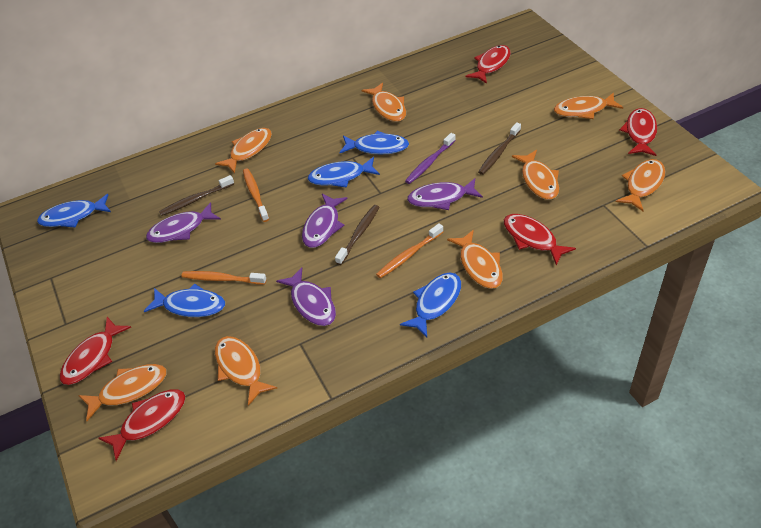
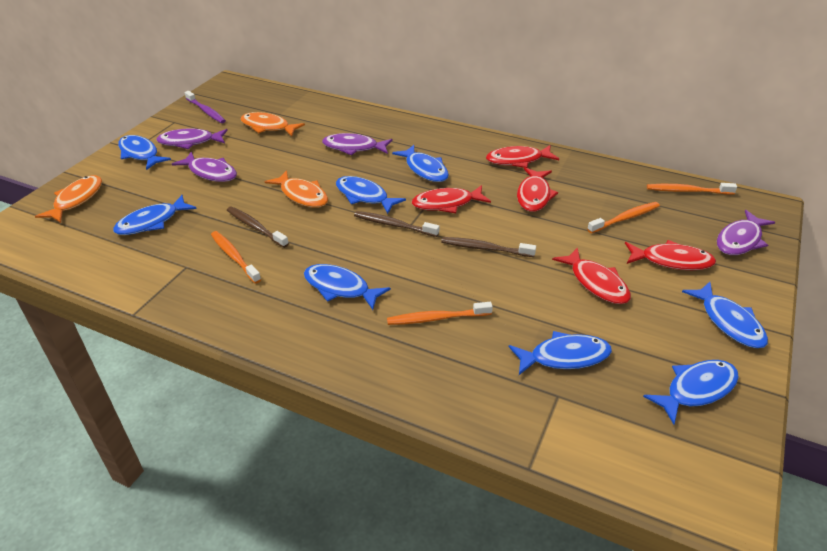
blue fish: [37,194,111,228] [144,284,225,317] [308,157,380,188] [339,131,409,155] [400,272,461,337] = 5 -> [113,195,197,235] [118,135,171,170] [304,264,391,310] [336,176,406,214] [392,145,449,182] [509,331,612,375] [643,360,739,425] [682,282,768,348] = 8
orange fish: [78,364,167,421] [215,128,272,174] [215,336,277,406] [361,82,406,122] [447,230,503,289] [512,150,559,200] [554,92,623,119] [616,159,665,211] = 8 -> [35,175,102,223] [240,112,305,136] [265,170,328,208] = 3
orange toothbrush: [181,271,267,284] [243,168,269,222] [376,223,443,279] = 3 -> [211,231,261,284] [387,302,493,325] [587,202,660,233] [647,183,737,195] = 4

